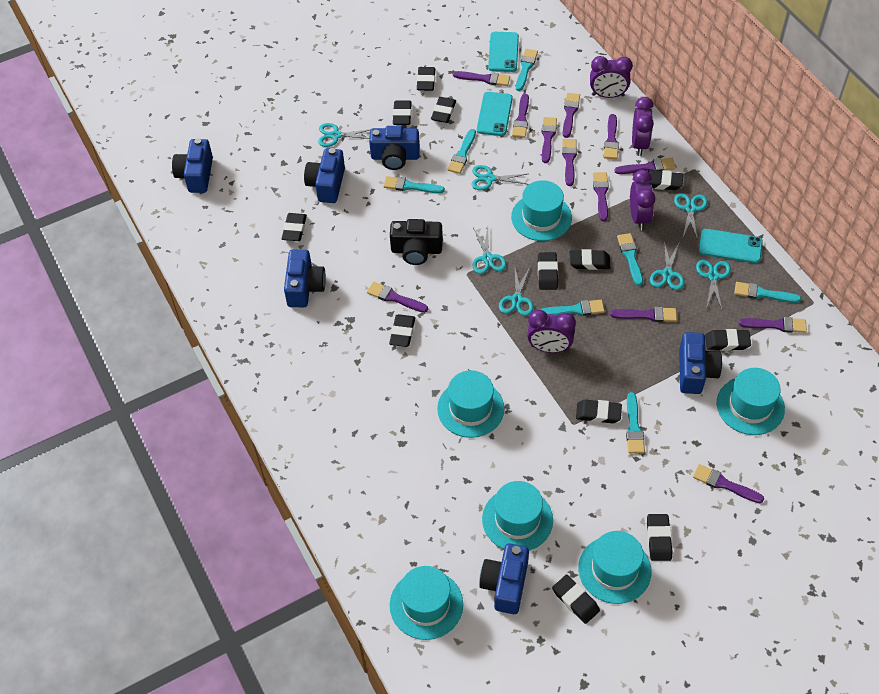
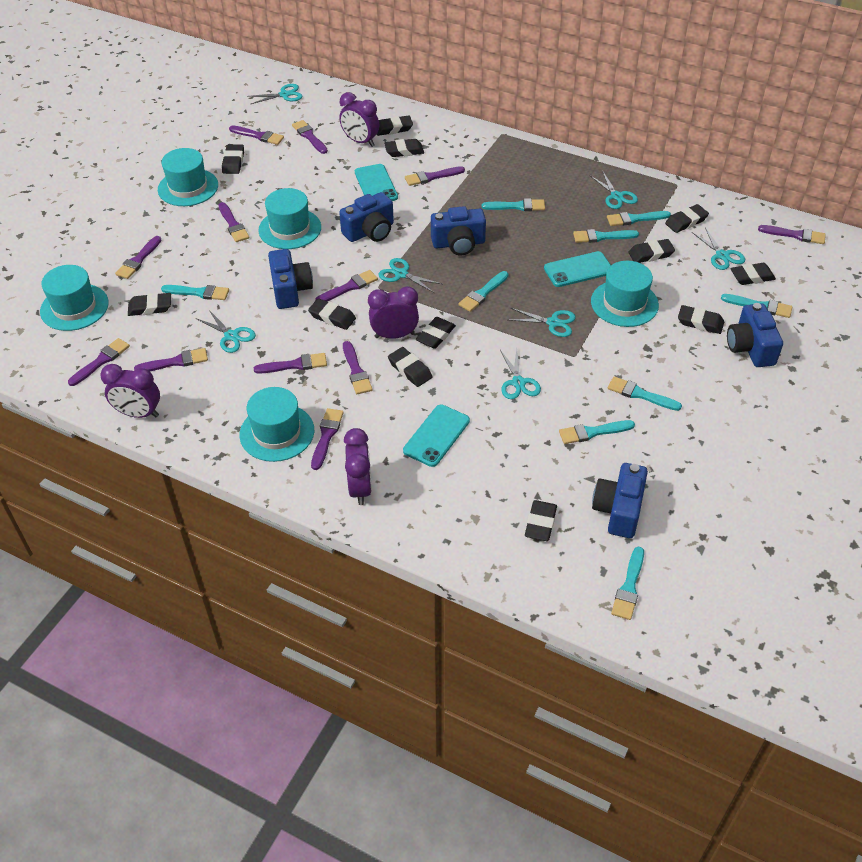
black camera: [390,219,443,265] = 1 -> none = 0
blue camera: [172,138,213,193] [284,250,326,307] [304,148,345,203] [369,126,420,170] [479,544,529,614] [679,332,722,394] = 6 -> [268,249,313,309] [339,192,394,242] [431,206,486,255] [592,463,648,538] [727,303,783,367] = 5
turquoise brush: [383,176,445,193] [447,129,476,174] [516,49,538,91] [540,300,605,316] [617,233,643,286] [626,392,645,453] [734,282,801,303] = 7 -> [161,285,229,300] [458,271,508,312] [482,198,545,211] [559,420,635,444] [573,229,639,243] [607,211,671,226] [608,376,682,411] [611,546,644,620] [721,294,792,318] = 9
turquoise hat: [390,566,463,640] [437,370,505,438] [482,481,553,551] [511,180,572,241] [578,531,651,604] [717,368,785,435] = 6 -> [40,265,109,331] [158,148,218,206] [239,387,314,462] [258,188,321,249] [591,261,659,327] = 5

